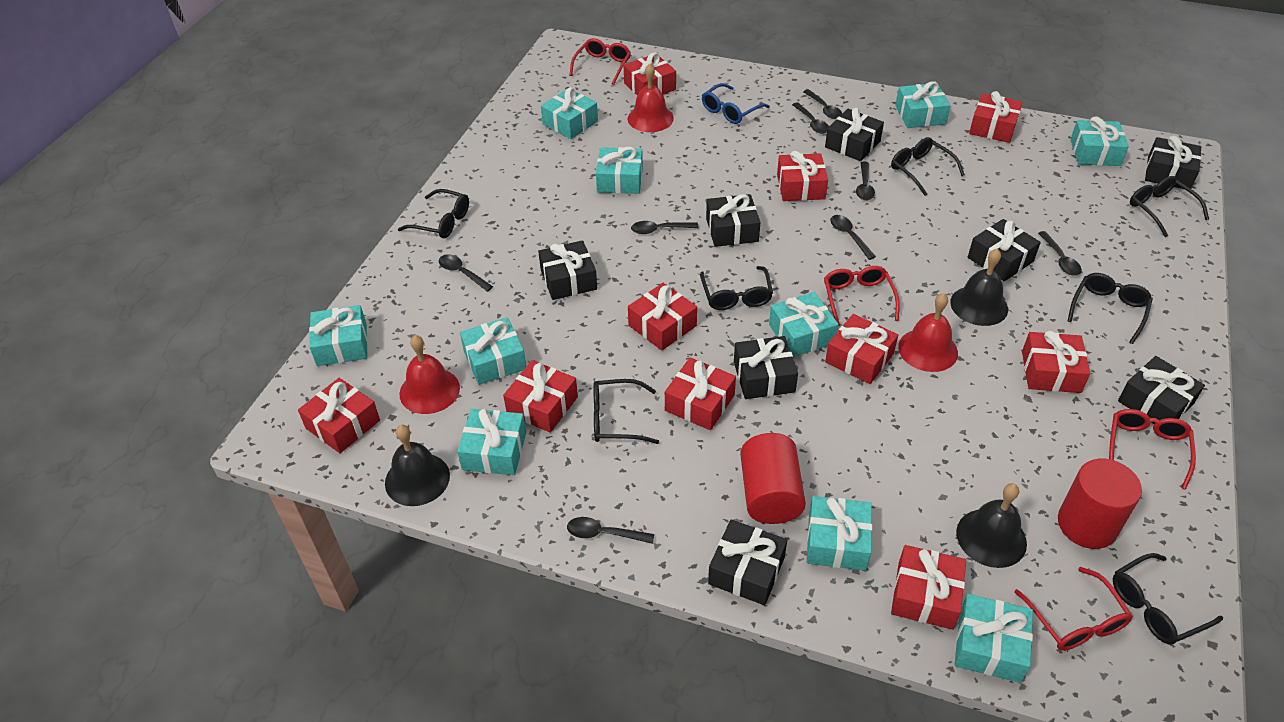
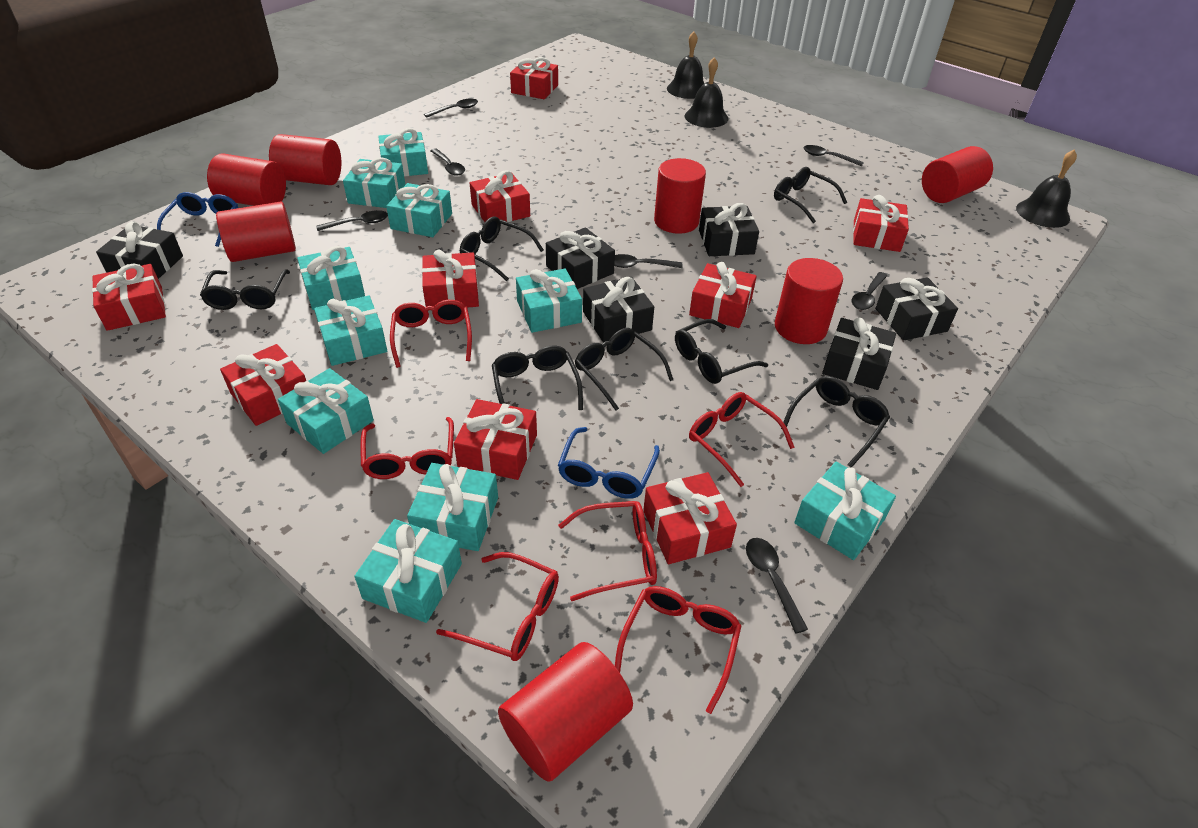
black gift: [538,240,597,300] [706,194,760,247] [708,519,787,605] [734,336,798,399] [825,108,884,161] [968,219,1041,282] [1118,356,1205,424] [1145,136,1201,189] = 8 -> [96,221,183,279] [546,227,615,289] [583,277,654,343] [699,203,759,256] [822,318,896,390] [875,277,958,340] = 6
black spoon: [439,254,493,292] [567,517,654,544] [631,221,698,234] [792,102,829,134] [803,89,842,119] [830,215,876,260] [856,162,875,200] [1038,231,1082,276] = 8 -> [316,210,388,231] [424,98,478,118] [430,148,465,176] [614,254,683,268] [746,538,808,634] [803,145,864,166] [851,272,888,310] = 7
blue glasses: [702,83,770,124] = 1 -> [157,192,238,247] [558,427,660,499] = 2
red bell: [399,335,460,414] [628,64,674,132] [898,293,958,372] = 3 -> none = 0
red cylinder: [740,433,806,524] [1058,459,1142,549] = 2 -> [207,154,286,206] [216,202,296,262] [269,134,341,185] [498,642,633,782] [654,158,706,234] [775,258,843,344] [922,146,993,203] = 7
red gift: [298,378,380,453] [503,360,578,433] [624,52,676,96] [628,283,697,351] [665,357,736,430] [777,151,828,201] [825,314,898,384] [891,545,966,630] [969,91,1023,143] [1022,331,1090,393] = 10 -> [92,263,166,331] [220,344,306,426] [422,249,479,308] [454,399,537,480] [470,170,530,222] [510,57,558,99] [643,472,737,564] [689,262,757,328] [853,195,909,252] = 9
red glasses: [569,38,631,85] [824,266,900,326] [1014,567,1133,651] [1109,409,1196,490] = 4 -> [360,417,454,479] [390,300,472,368] [436,552,559,661] [558,501,657,601] [615,586,741,714] [689,392,795,487] = 6

